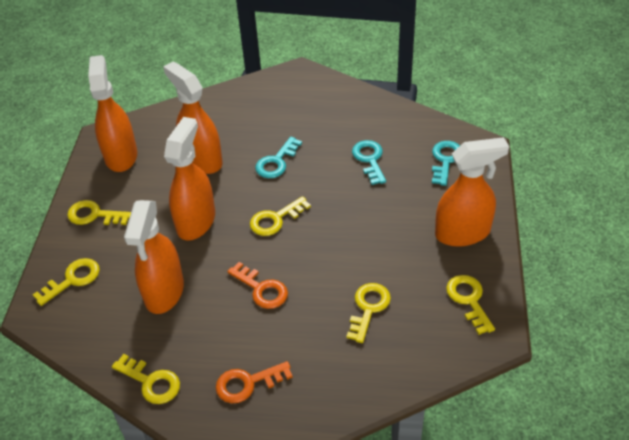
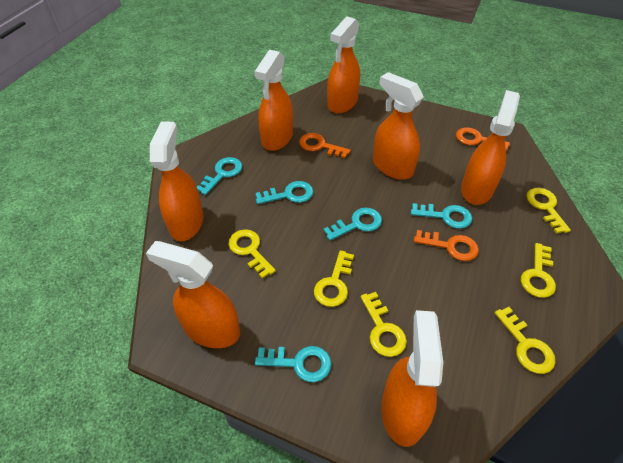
orange key: [216,361,293,403] [227,262,288,309] = 2 -> [299,133,351,159] [414,230,479,261] [456,127,510,152] = 3
orange spray bottle: [88,55,137,172] [124,200,184,314] [163,61,223,174] [164,117,215,241] [435,137,509,247] = 5 -> [146,241,240,348] [150,121,203,241] [254,50,293,151] [327,17,360,113] [373,72,424,180] [381,310,443,447] [461,90,520,205] = 7
turquoise key: [255,137,302,178] [352,140,386,185] [432,141,460,186] = 3 -> [197,157,242,195] [255,181,313,204] [255,346,332,382] [323,207,382,241] [411,203,472,229] = 5

